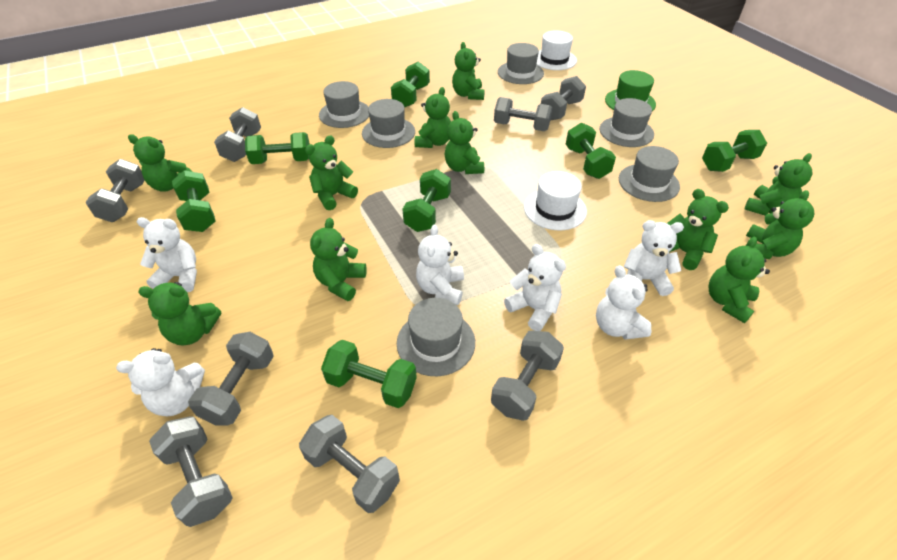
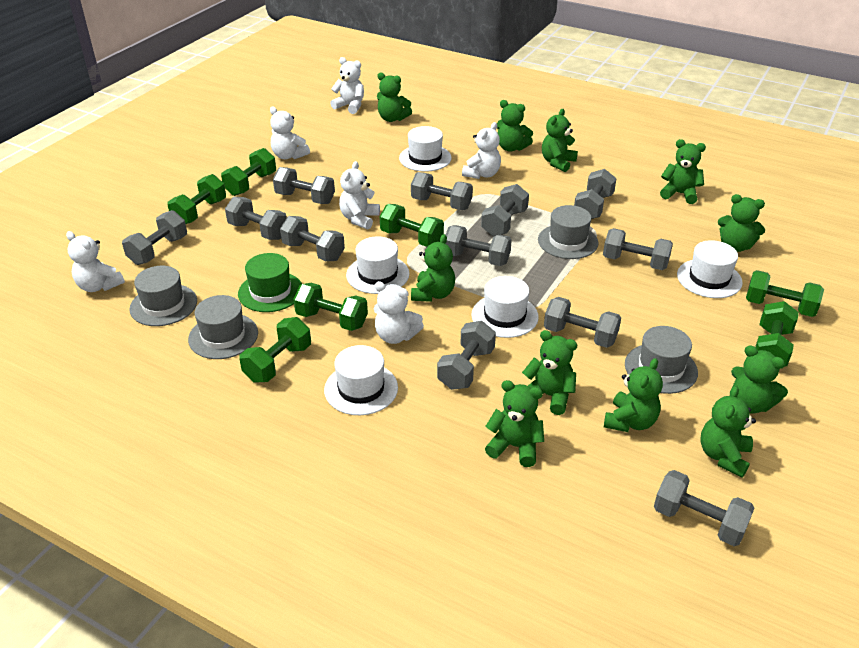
grey dumbbell: [85,159,145,222] [149,416,233,527] [188,332,274,426] [214,107,261,162] [299,415,400,513] [491,331,564,421] [494,97,552,131] [541,76,586,121] = 8 -> [122,210,187,265] [225,197,287,240] [273,167,335,204] [280,216,345,261] [411,172,473,210] [437,321,496,390] [446,225,512,266] [481,184,529,237] [544,297,621,348] [574,169,617,219] [603,228,673,270] [654,470,754,546] = 12
grey hat: [319,81,369,128] [362,99,415,148] [397,298,475,376] [498,43,544,84] [600,98,654,147] [619,146,680,202] = 6 -> [129,266,197,326] [188,295,258,359] [538,205,598,259] [625,326,698,394] = 4
white hat: [524,171,587,230] [536,30,577,70] = 2 -> [324,345,398,415] [346,236,410,294] [399,126,452,172] [471,276,539,338] [677,240,743,298] = 5

